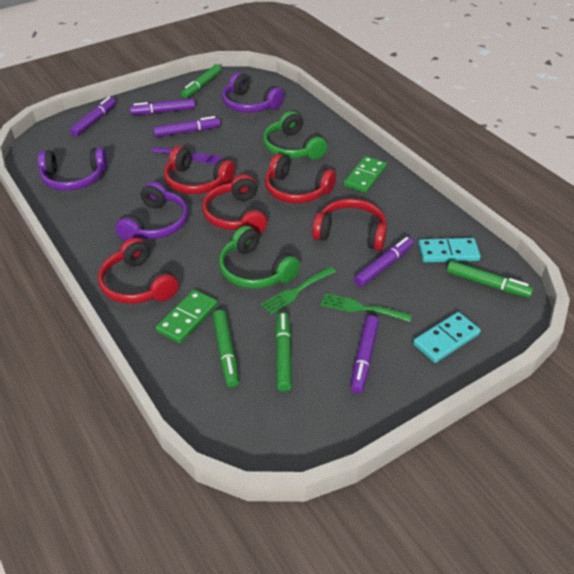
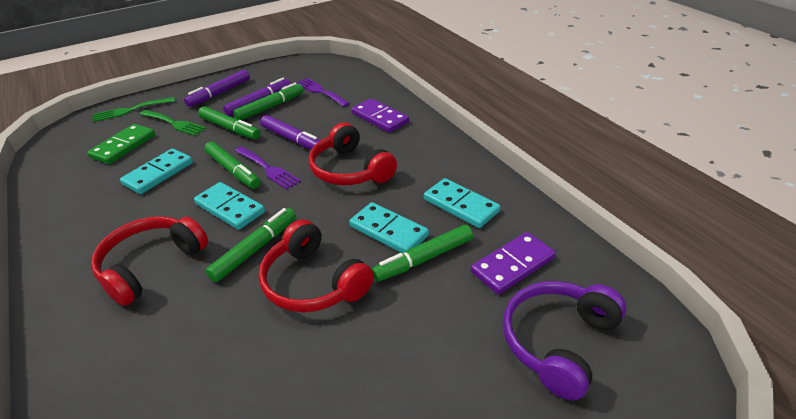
green domino: [156,290,218,343] [344,156,387,193] = 2 -> [87,124,155,164] = 1
green headphones: [219,225,300,289] [263,111,327,160] = 2 -> none = 0
green marker: [181,64,222,98] [213,310,239,387] [275,312,292,392] [447,261,533,298] = 4 -> [198,106,261,139] [204,142,261,189] [205,208,296,282] [233,83,304,120] [372,225,473,282] = 5
purple domino: none = 0 -> [352,99,409,133] [471,232,556,294] = 2
purple fork: [152,147,222,165] = 1 -> [235,147,301,190] [296,78,350,107] = 2
purple headphones: [38,147,107,191] [115,182,188,241] [222,72,284,113] = 3 -> [503,281,627,400] = 1
purple marker: [70,97,116,137] [130,99,195,115] [153,116,220,137] [350,315,379,393] [354,237,413,287] = 5 -> [184,70,250,107] [223,78,291,116] [260,115,321,150] = 3
red headphones: [98,238,179,304] [164,146,235,194] [202,174,267,233] [265,154,336,203] [312,199,387,251] = 5 -> [91,216,208,306] [258,219,374,312] [309,122,397,185] = 3
turquoise domino: [413,312,481,363] [418,238,481,262] = 2 -> [120,148,193,194] [194,182,265,230] [349,202,429,253] [424,178,500,228] = 4

